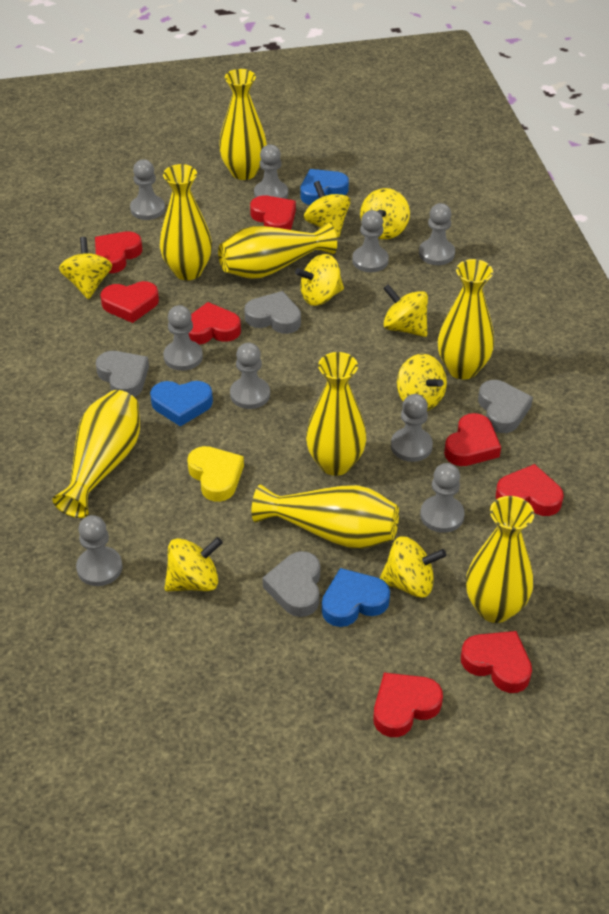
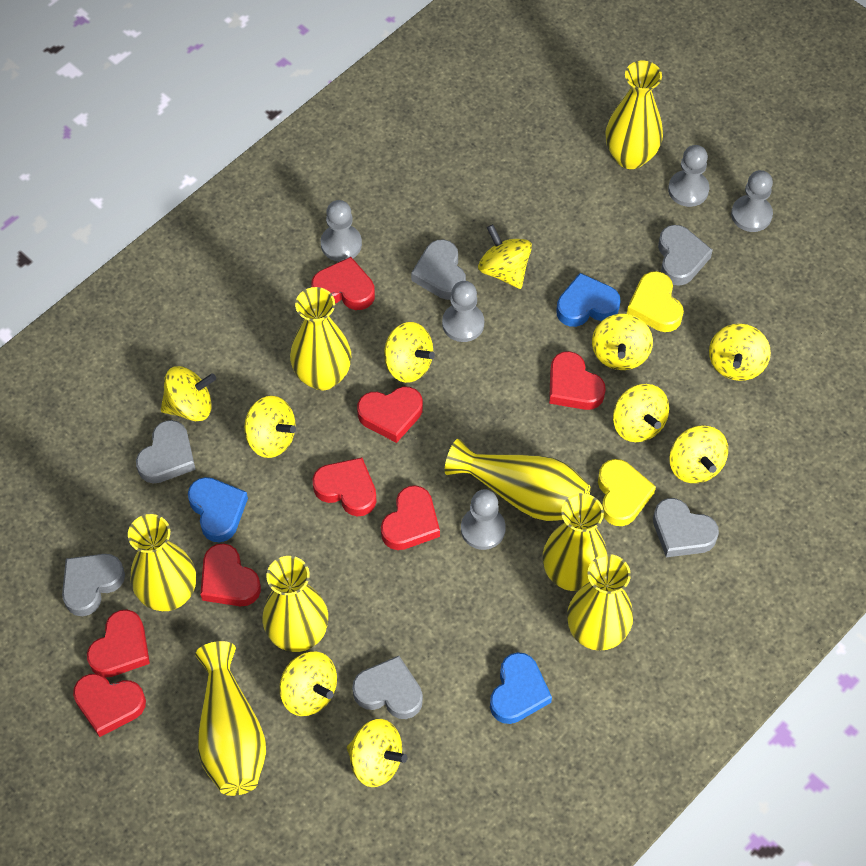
grey heart: [96,351,149,397] [244,291,301,334] [262,551,320,617] [478,380,533,433] = 4 -> [62,554,125,616] [136,420,196,484] [352,656,423,719] [411,239,466,300] [653,498,719,557] [658,225,713,286] = 6
grey pawn: [76,515,122,586] [130,159,165,220] [163,305,203,371] [230,343,270,409] [254,145,288,199] [352,210,389,272] [391,394,433,462] [419,203,455,265] [420,463,465,533] = 9 -> [321,200,362,262] [442,281,484,342] [461,490,506,550] [668,145,710,207] [731,170,773,232] = 5
yellow heart: [187,446,244,502] = 1 -> [598,459,656,526] [627,271,684,332] = 2
yellow spinning top: [59,237,112,299] [164,537,223,591] [295,254,344,306] [304,181,350,238] [360,188,410,239] [380,536,446,598] [383,284,428,337] [397,354,447,411] = 8 -> [161,366,216,421] [244,396,296,458] [279,652,337,716] [347,719,407,787] [384,322,435,383] [478,224,532,289] [592,314,653,370] [613,384,669,442] [669,426,728,483] [709,324,771,381] = 10

